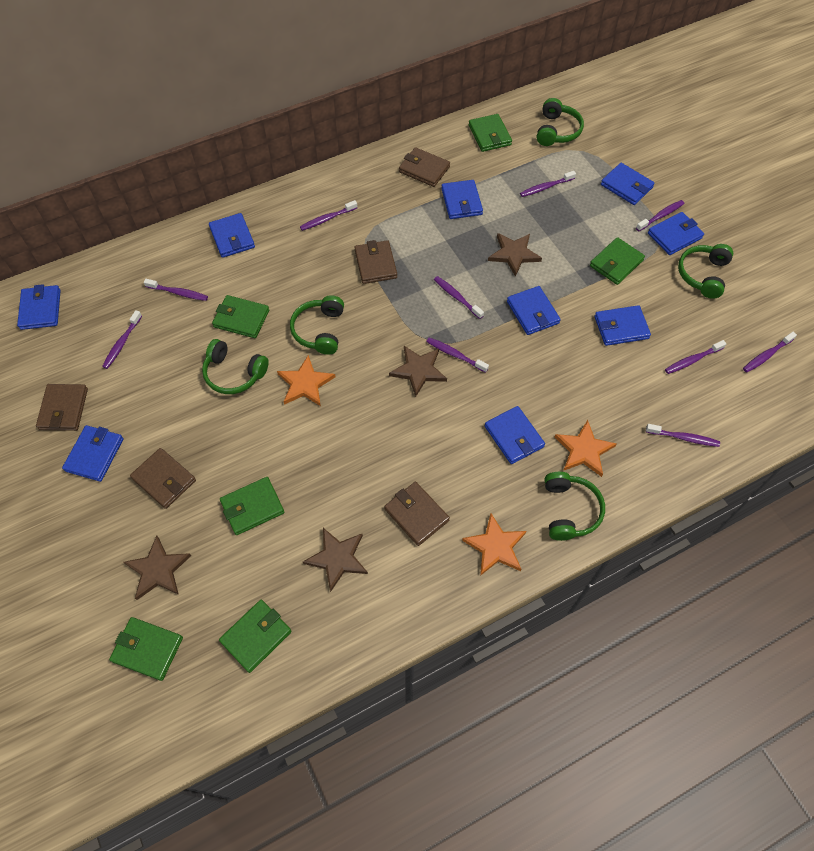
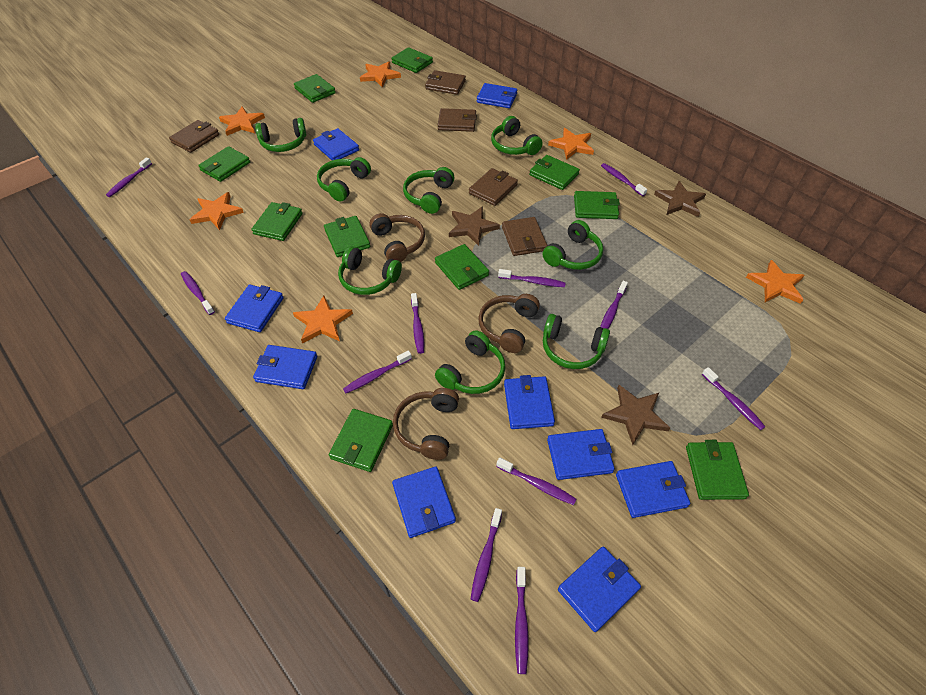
brown headphones: none = 0 -> [370,213,425,262] [393,388,459,460] [479,294,540,353] = 3
brown star: [123,536,191,600] [303,528,368,592] [389,346,447,397] [488,233,542,277] = 4 -> [449,206,500,246] [601,385,670,445] [654,181,706,217] = 3
green headphones: [202,339,269,394] [290,295,344,355] [537,98,584,146] [545,472,605,541] [678,244,733,299] = 5 -> [255,118,306,152] [317,157,371,201] [338,246,402,295] [403,167,454,214] [435,330,506,394] [491,116,543,155] [543,220,603,270] [543,314,610,369] = 8
green wallet: [109,617,183,681] [212,295,269,338] [219,600,292,673] [220,477,284,535] [469,114,512,152] [590,237,645,285] = 6 -> [198,146,250,182] [251,202,303,241] [294,74,336,103] [324,216,370,257] [329,409,393,472] [392,47,433,73] [435,244,489,290] [529,155,580,190] [574,191,620,219] [686,440,749,500] = 10
orange star: [277,355,335,406] [462,514,527,576] [555,420,616,477] = 3 -> [190,192,244,230] [219,106,265,136] [293,296,353,344] [360,61,401,88] [548,128,594,160] [746,260,805,304] = 6
purple toothbrush: [102,310,142,369] [144,279,208,301] [300,200,357,231] [426,338,489,373] [434,276,484,319] [520,171,576,197] [636,200,684,231] [646,424,720,447] [665,340,726,374] [743,332,797,372] = 10 -> [106,157,152,197] [181,271,215,315] [343,350,412,393] [411,293,424,354] [471,508,502,602] [496,458,576,505] [498,269,566,287] [515,567,529,674] [600,281,628,329] [601,163,647,196] [702,367,766,430] = 11

